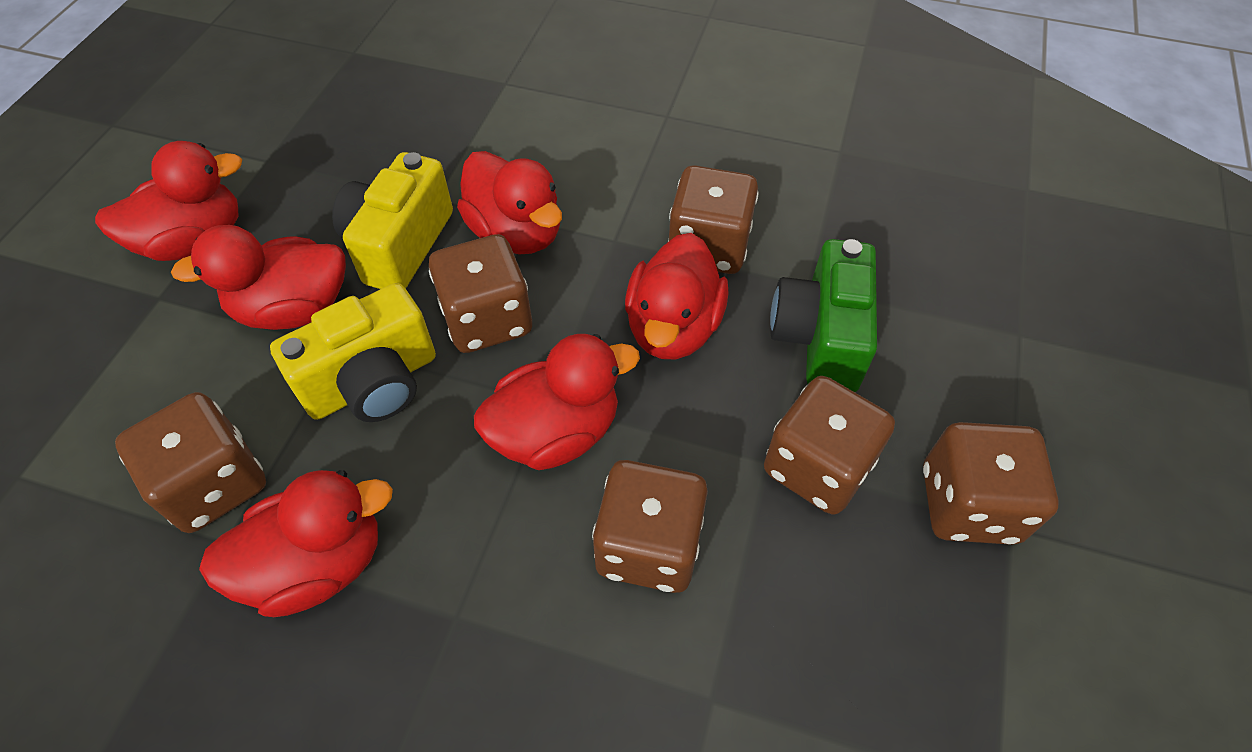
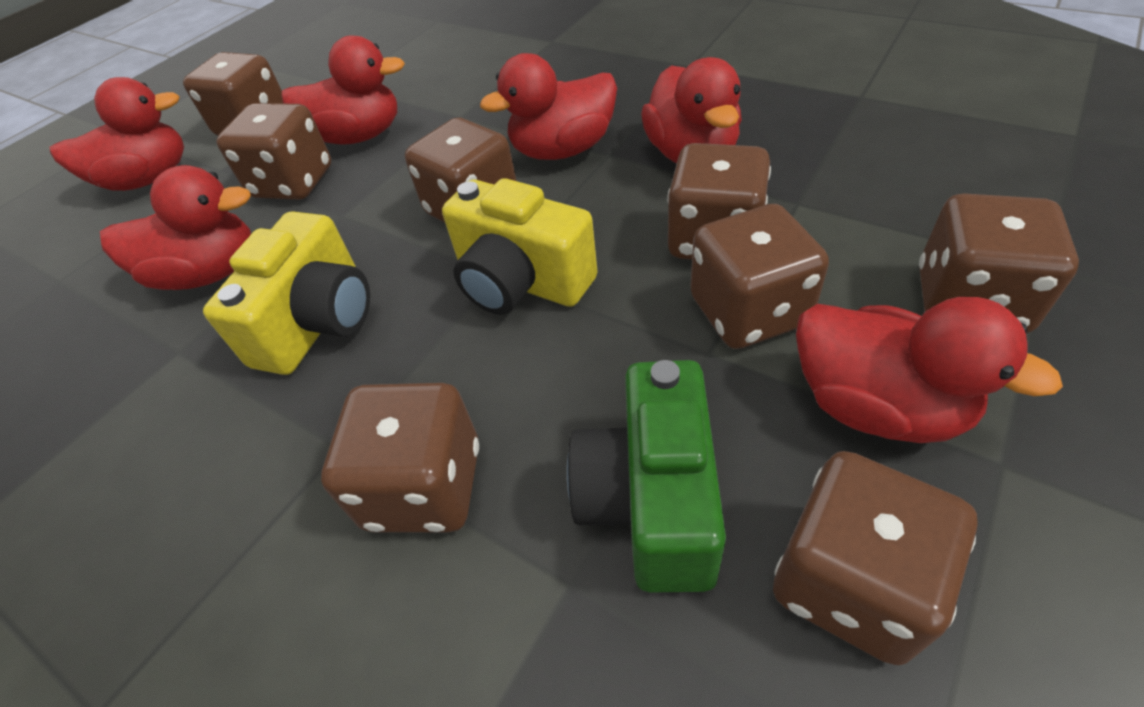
brown dice: [115,392,266,533] [429,234,532,353] [592,460,708,593] [668,165,759,274] [764,376,895,515] [923,422,1059,545] = 6 -> [183,52,283,135] [216,103,331,200] [321,383,479,533] [405,118,516,223] [667,143,771,260] [690,204,829,349] [773,451,978,665] [919,193,1079,334] = 8

